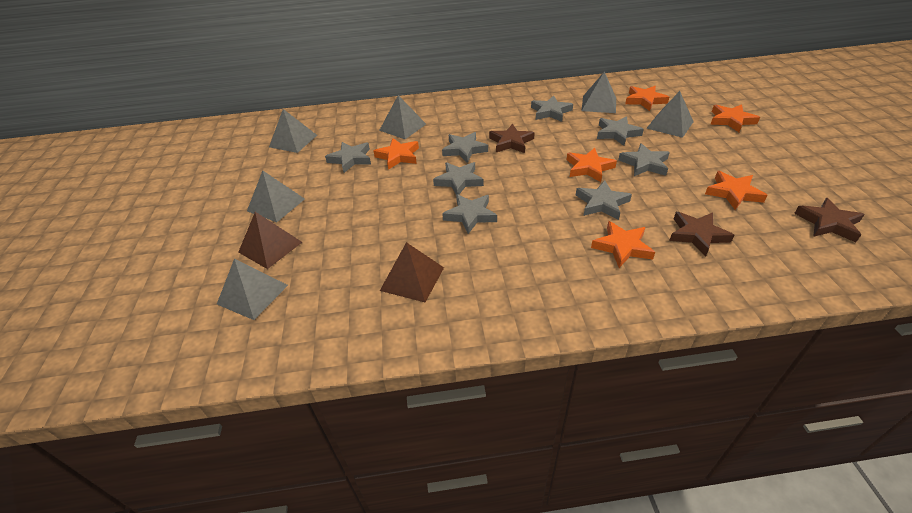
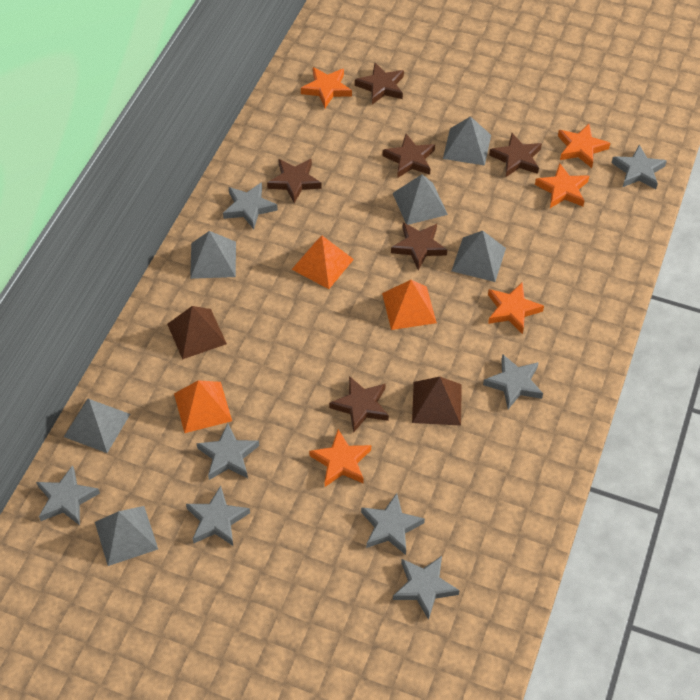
brown star: [489,124,535,153] [669,212,735,256] [794,198,865,242] = 3 -> [267,159,322,203] [329,376,389,433] [355,63,404,105] [383,134,435,178] [391,222,447,270] [489,133,542,177] = 6
orange pyramid: none = 0 -> [174,380,232,433] [291,236,354,289] [382,280,437,330] = 3
orange star: [374,138,419,170] [566,148,617,182] [591,221,655,268] [625,86,669,111] [705,171,768,210] [710,104,760,132] = 6 -> [301,67,352,108] [309,429,371,487] [488,282,544,334] [535,163,589,208] [558,124,610,168] = 5

